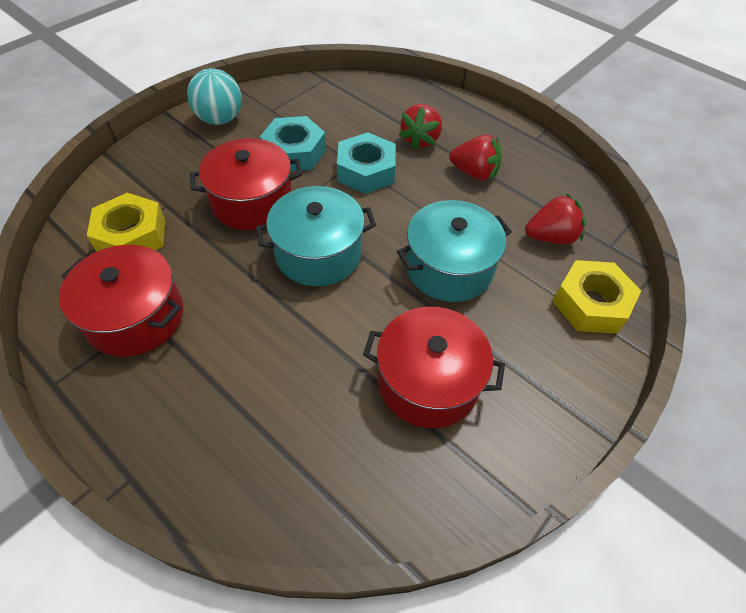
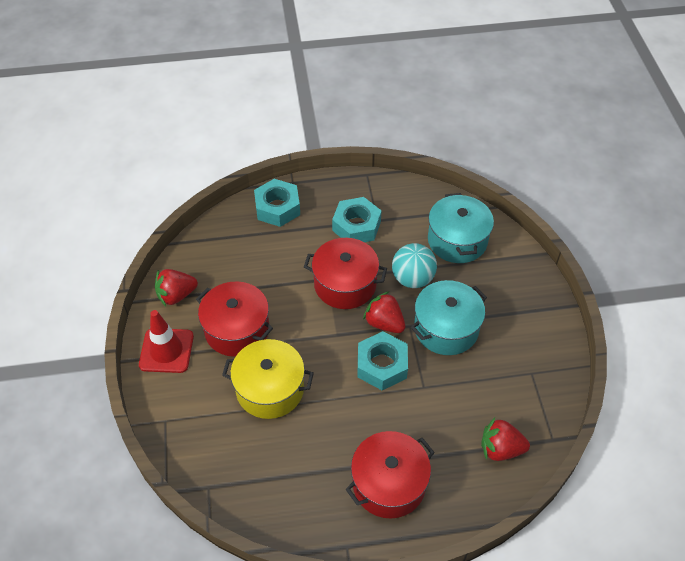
red traffic cone: none = 0 -> [139,310,194,373] = 1
turquoise nut: [260,116,326,171] [337,132,396,194] = 2 -> [254,179,300,227] [332,197,382,242] [357,331,408,390] = 3
yellow nut: [87,193,166,252] [552,260,641,334] = 2 -> none = 0
yellow pot: none = 0 -> [222,339,314,419] = 1

